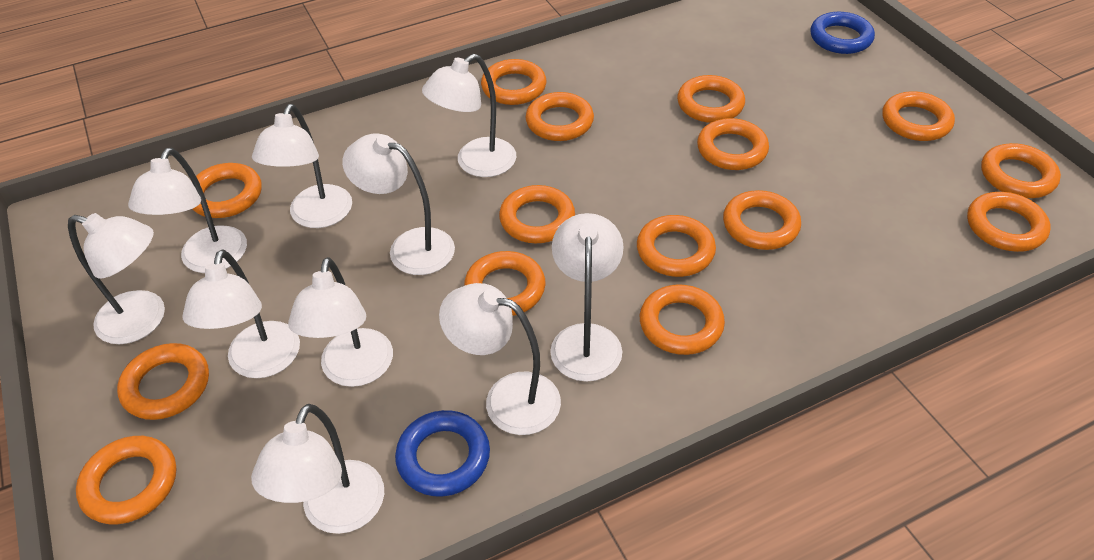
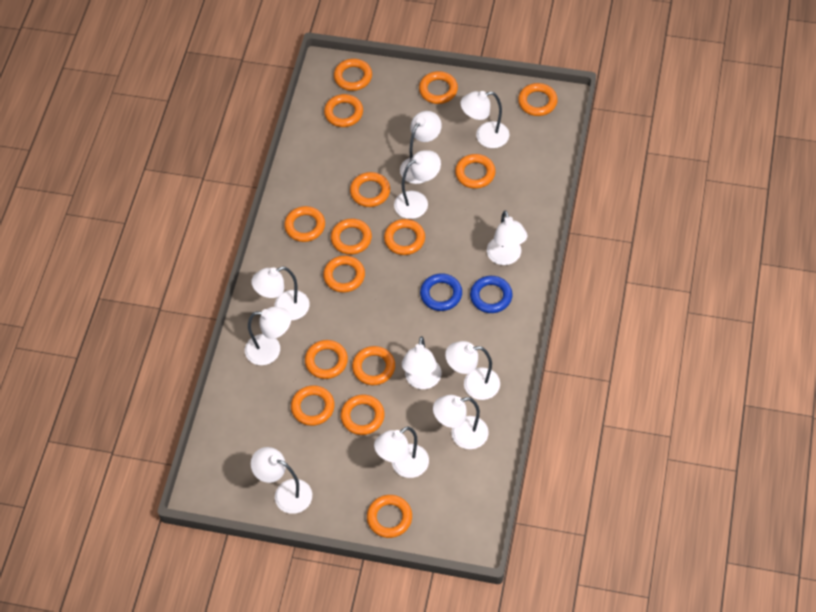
white lamp: [68,213,165,344] [128,148,247,273] [182,249,300,378] [251,404,384,534] [252,104,352,228] [288,257,393,387] [342,133,455,275] [422,54,516,177] [439,283,561,435] [550,213,624,382] = 10 -> [245,307,291,365] [251,267,309,320] [251,447,312,514] [374,427,429,478] [394,150,441,219] [400,111,441,184] [402,336,441,389] [433,395,489,449] [445,341,500,400] [460,91,510,148] [487,210,527,265] = 11

